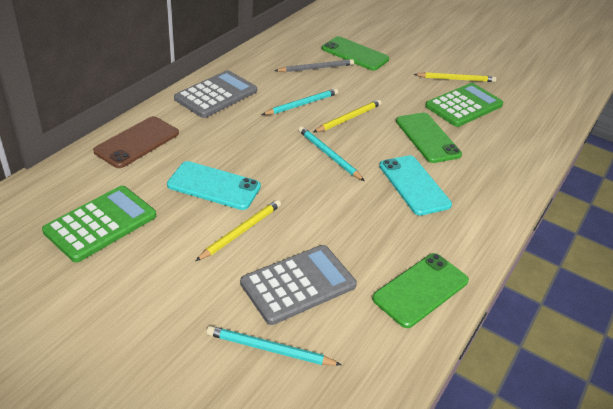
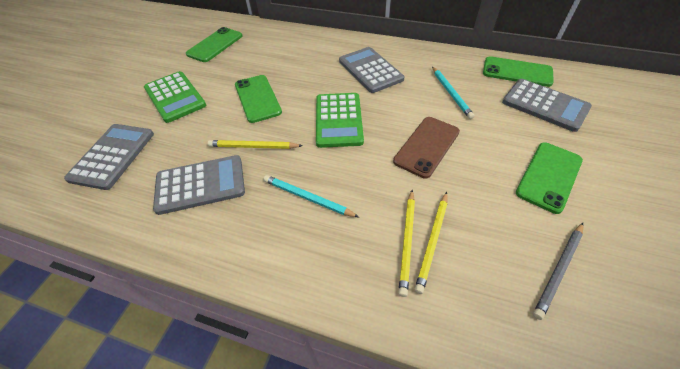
green phone: [322,36,389,71] [372,253,469,328] [396,113,462,163] = 3 -> [186,27,242,62] [235,75,282,123] [483,56,554,87] [516,142,583,214] = 4
grey calculator: [174,70,257,118] [240,245,357,325] = 2 -> [64,124,154,190] [153,155,245,215] [339,47,404,93] [502,79,592,132] = 4
turquoise pencil: [206,326,341,366] [262,88,338,115] [298,126,365,181] = 3 -> [263,175,359,217] [432,67,475,119] = 2
turquoise phone: [167,161,261,210] [379,155,452,216] = 2 -> none = 0

